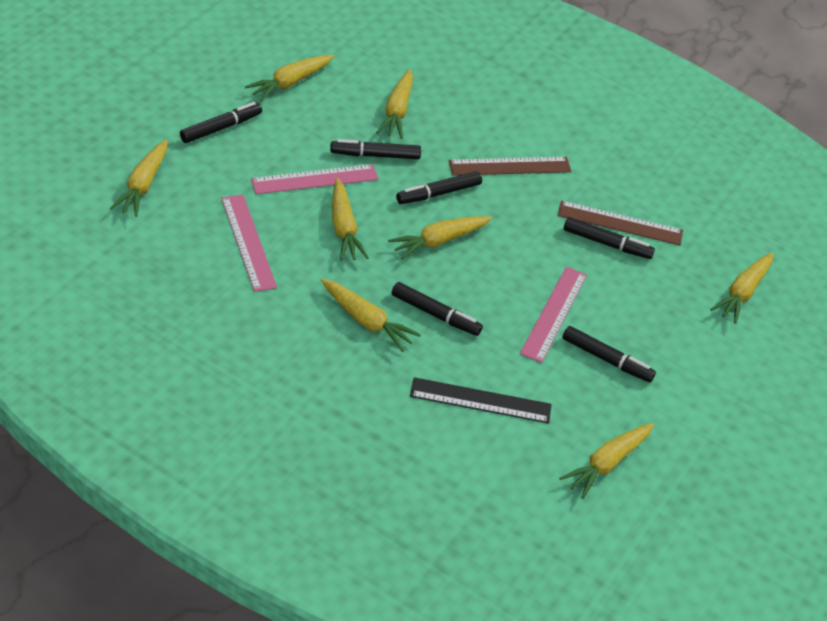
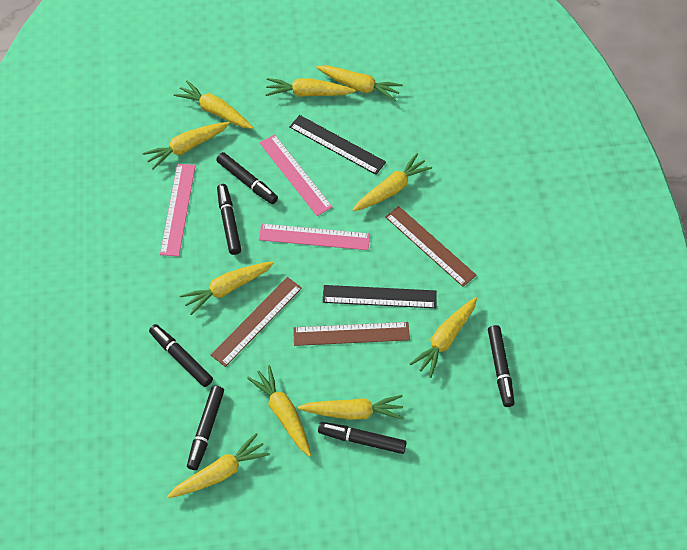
black ruler: [410,377,551,424] = 1 -> [289,115,386,175] [322,285,437,308] = 2
brown ruler: [449,157,572,176] [558,201,683,245] = 2 -> [211,277,302,367] [293,322,410,346] [385,206,477,287] = 3
yellow carrot: [110,140,168,217] [245,55,334,102] [321,279,421,352] [332,178,369,261] [376,69,413,139] [388,216,492,260] [559,423,654,499] [710,252,774,324] = 8 -> [142,122,230,170] [167,433,270,498] [174,81,253,129] [180,262,274,315] [247,365,311,456] [265,78,355,97] [298,395,404,420] [316,65,403,101] [353,153,432,211] [410,297,477,378] = 10

